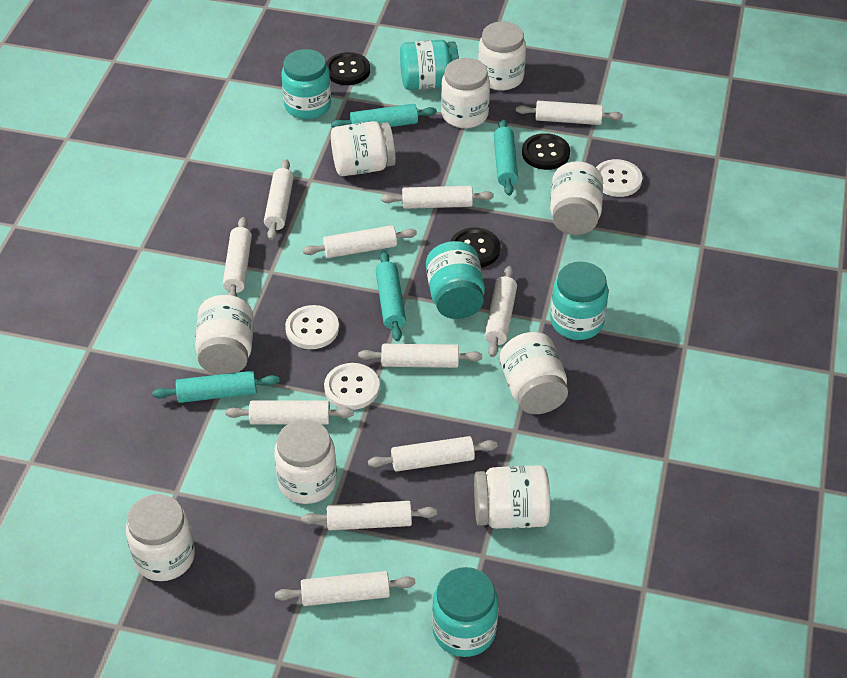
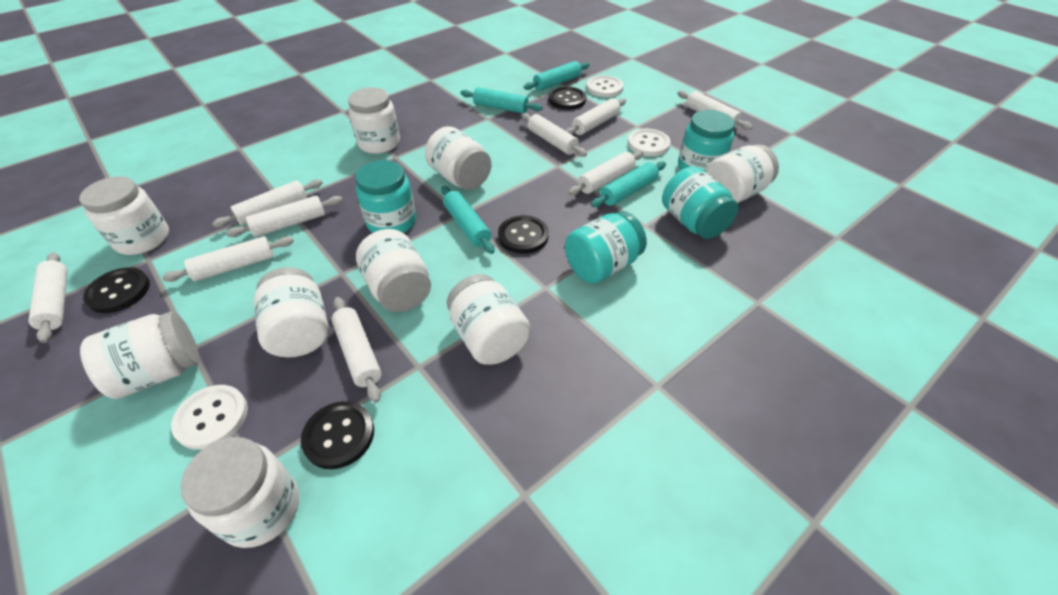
black button: [326,52,370,85] [450,228,501,268] [522,133,570,170] = 3 -> [83,268,150,313] [301,401,374,469] [498,215,549,254] [549,87,586,110] = 4
turquoise jar: [281,49,331,119] [400,40,459,90] [426,241,485,319] [432,567,498,657] [550,261,608,340] = 5 -> [355,160,416,233] [565,211,647,284] [662,166,739,239] [678,110,735,172] = 4
white rolling pin: [223,217,252,297] [225,401,354,425] [264,159,294,240] [275,571,415,606] [301,501,437,530] [303,225,417,258] [358,344,482,368] [368,436,497,472] [381,186,494,209] [485,266,517,357] [516,101,623,125] = 11 -> [28,252,68,343] [162,236,294,282] [212,179,323,228] [226,196,343,237] [331,297,382,403] [521,113,587,157] [566,98,626,135] [568,151,643,195] [677,90,753,130] = 9

